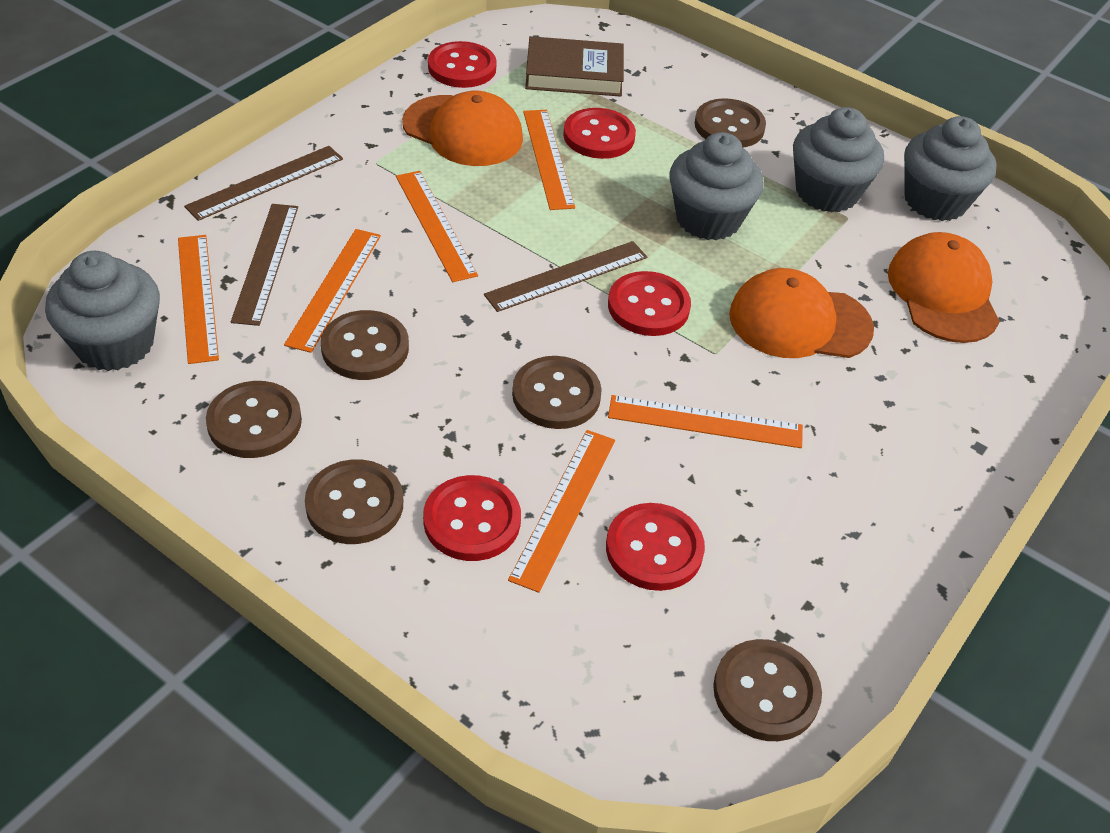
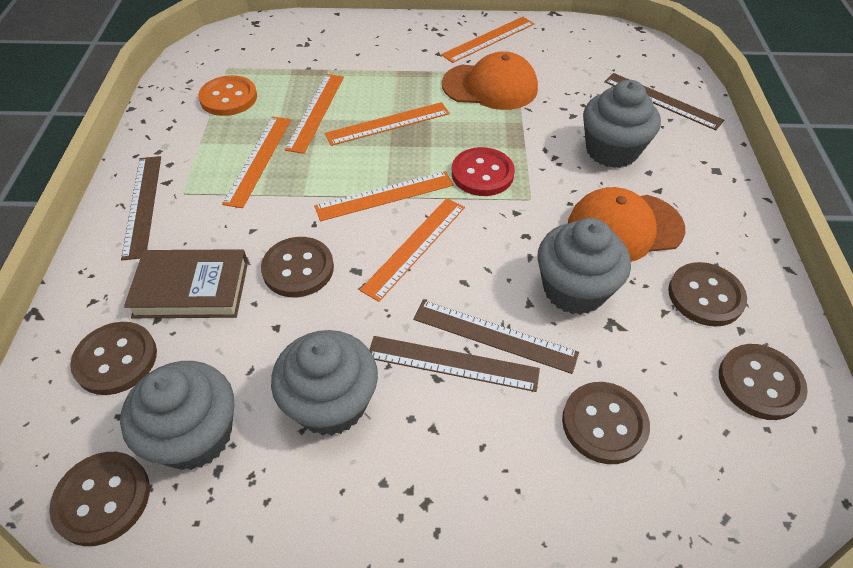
brown ruler: [184,146,343,221] [231,204,298,326] [484,241,647,312] = 3 -> [121,156,161,260] [369,336,540,392] [413,300,579,374] [604,73,724,130] = 4
orange button: none = 0 -> [198,75,257,116] = 1
orange cap: [402,91,523,166] [729,268,874,358] [888,232,1000,343] = 3 -> [442,51,538,110] [568,187,685,262] = 2
red button: [423,475,521,561] [428,41,497,88] [563,108,636,159] [606,503,705,591] [608,271,691,336] = 5 -> [452,147,515,196] = 1

